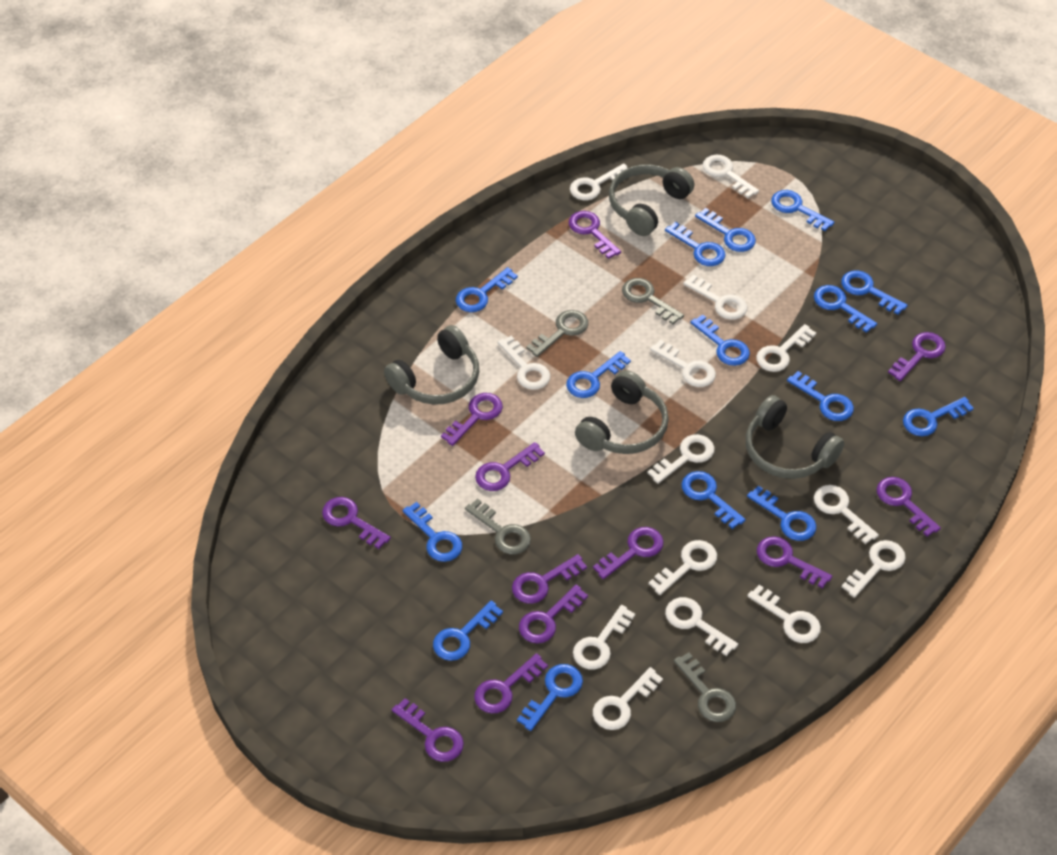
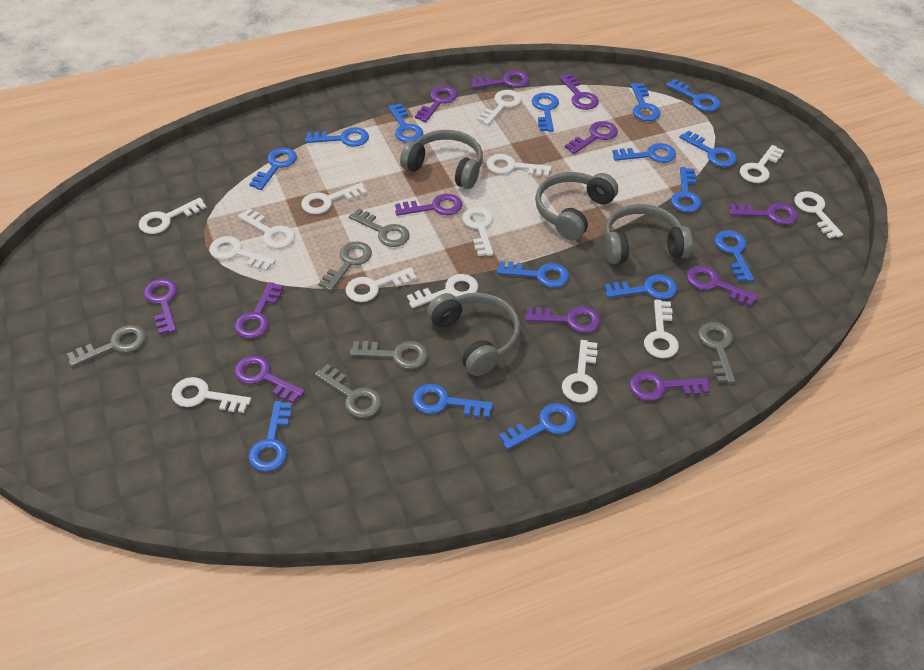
grey key: [465,498,531,554] [526,310,588,357] [622,278,684,324] [674,652,736,722] = 4 -> [67,325,146,367] [315,364,382,418] [318,242,372,291] [349,208,410,247] [350,341,428,369] [698,322,735,383] = 6

